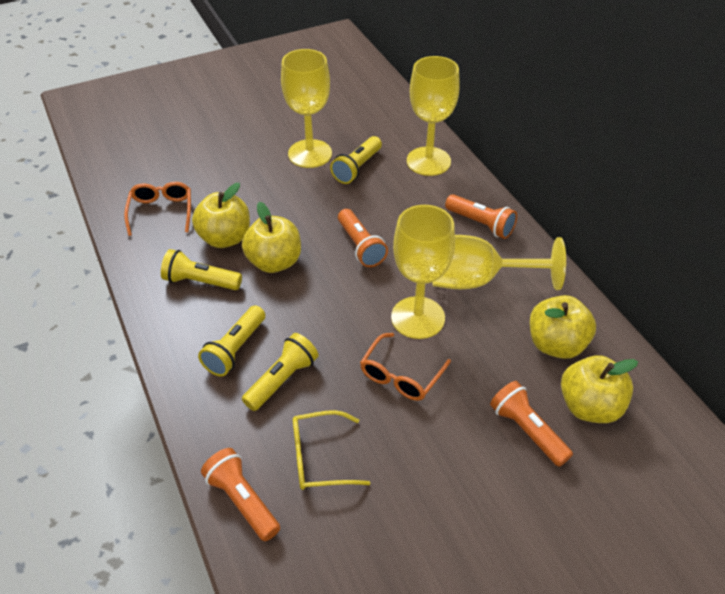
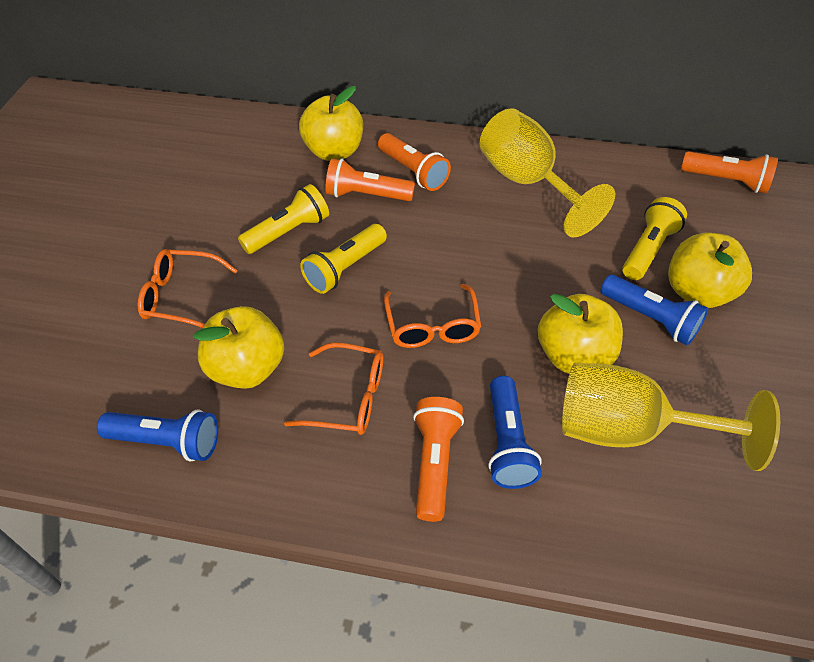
blue flashlight: none = 0 -> [97,410,218,462] [488,376,542,489] [601,275,708,345] = 3
orange glasses: [124,182,191,236] [360,333,451,401] = 2 -> [138,249,238,328] [284,342,383,435] [384,284,481,348] = 3
yellow flashlight: [161,249,242,290] [198,305,265,376] [242,333,318,411] [330,136,382,184] = 4 -> [238,184,329,254] [300,224,387,294] [622,197,687,280] = 3
yellow glasses: [293,410,370,490] = 1 -> none = 0
yellow goblet: [281,49,332,168] [391,205,455,339] [407,56,460,176] [432,235,566,290] = 4 -> [479,108,615,237] [562,363,780,471] = 2

